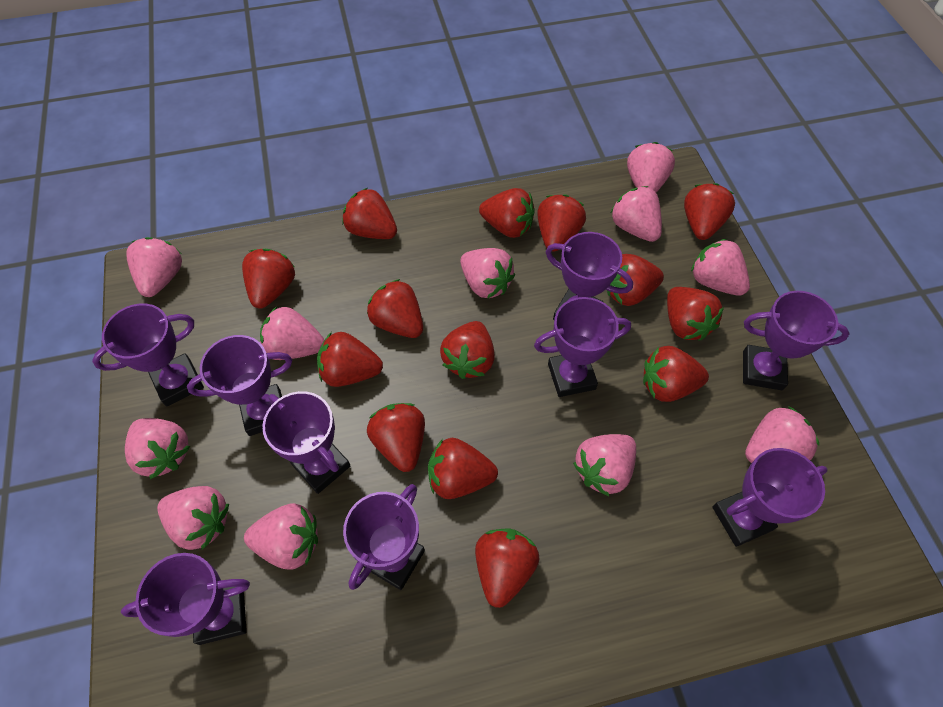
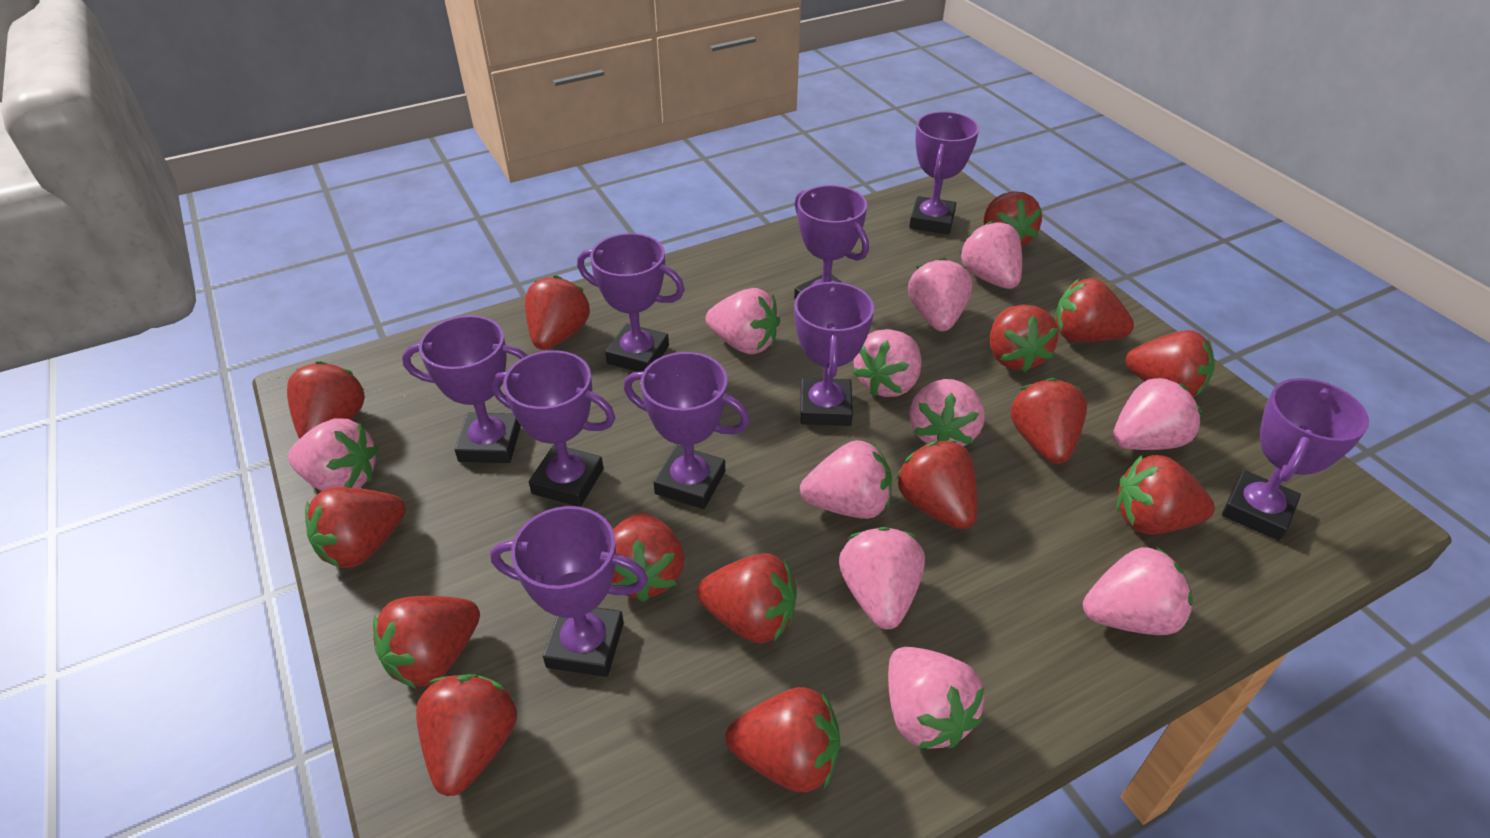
red strawberry: [242,249,295,308] [317,332,383,387] [342,188,397,239] [367,279,423,338] [367,403,425,472] [428,438,498,499] [440,321,495,379] [475,529,540,608] [479,188,535,238] [537,194,586,252] [607,254,664,306] [643,346,709,402] [667,287,724,341] [684,183,735,240] = 14 -> [287,361,365,438] [305,487,406,568] [373,596,480,689] [416,674,517,796] [525,275,590,350] [612,513,684,602] [697,553,797,644] [725,687,840,793] [896,441,977,530] [984,191,1042,247] [990,305,1058,372] [1010,378,1087,464] [1055,278,1134,342] [1116,455,1215,534] [1126,330,1215,397] = 15

